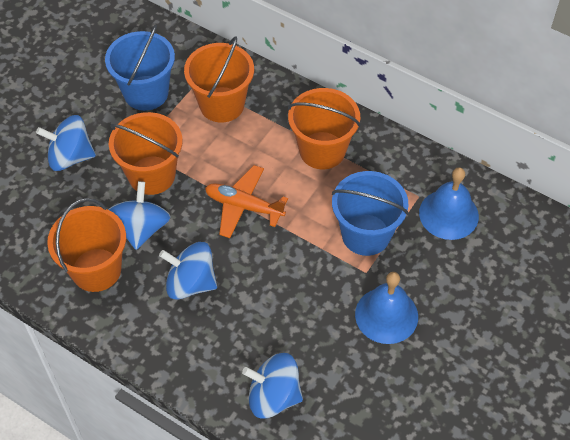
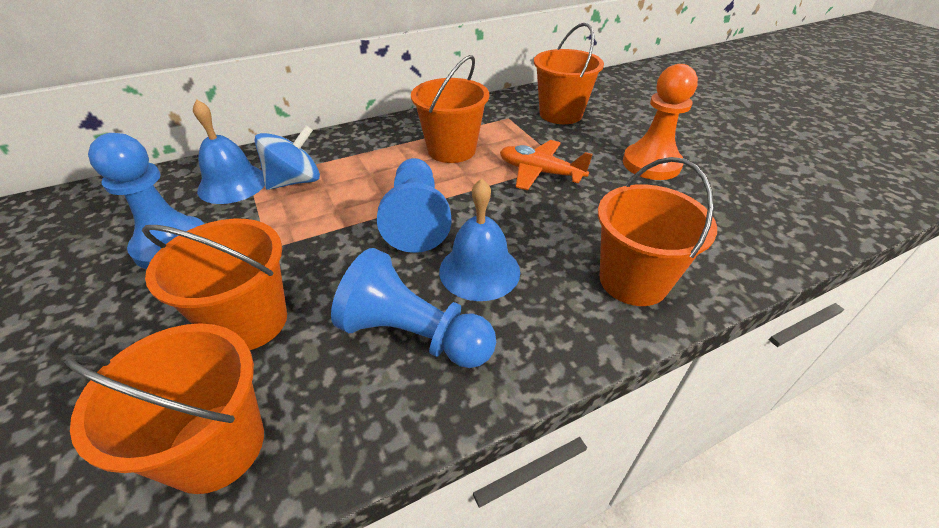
blue bucket: [105,25,175,111] [332,171,409,256] = 2 -> none = 0
blue pawn: none = 0 -> [88,133,204,269] [331,248,496,368] [377,158,452,253] = 3
blue spinning top: [36,115,96,171] [108,181,171,250] [159,242,217,300] [242,353,303,419] = 4 -> [255,125,320,190] = 1
orange bucket: [47,198,126,292] [109,112,183,195] [184,36,254,123] [288,88,361,169] = 4 -> [64,323,264,494] [142,219,287,350] [411,55,489,163] [534,23,604,124] [598,157,717,306] = 5
orange pawn: none = 0 -> [623,64,698,180] = 1

